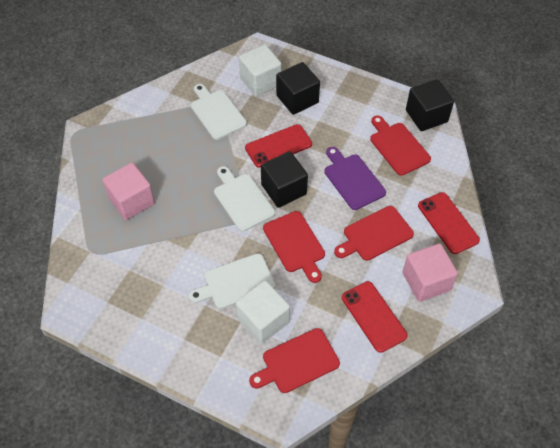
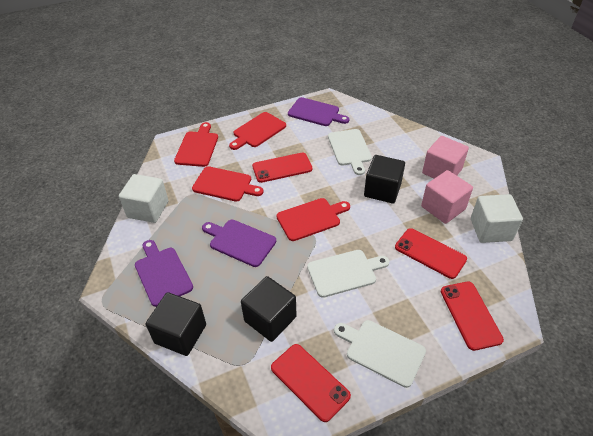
purple cutting board: [324,147,386,210] = 1 -> [135,240,193,307] [202,220,276,267] [288,97,349,126] = 3
red phone: [245,124,312,168] [342,281,408,353] [418,192,480,254] = 3 -> [252,152,312,183] [271,344,351,422] [395,228,467,279] [441,281,504,351] = 4

